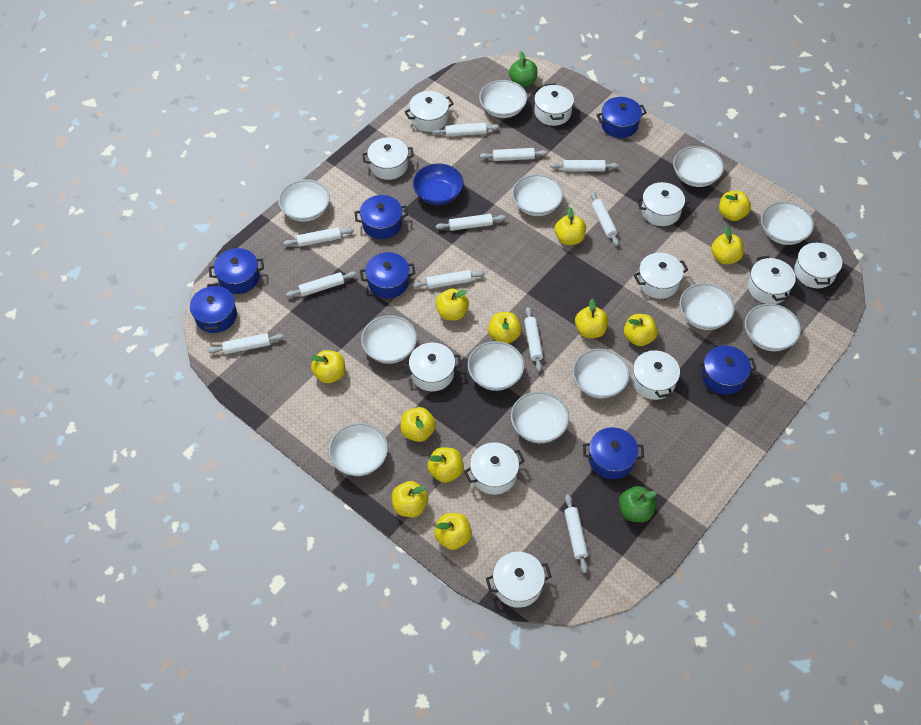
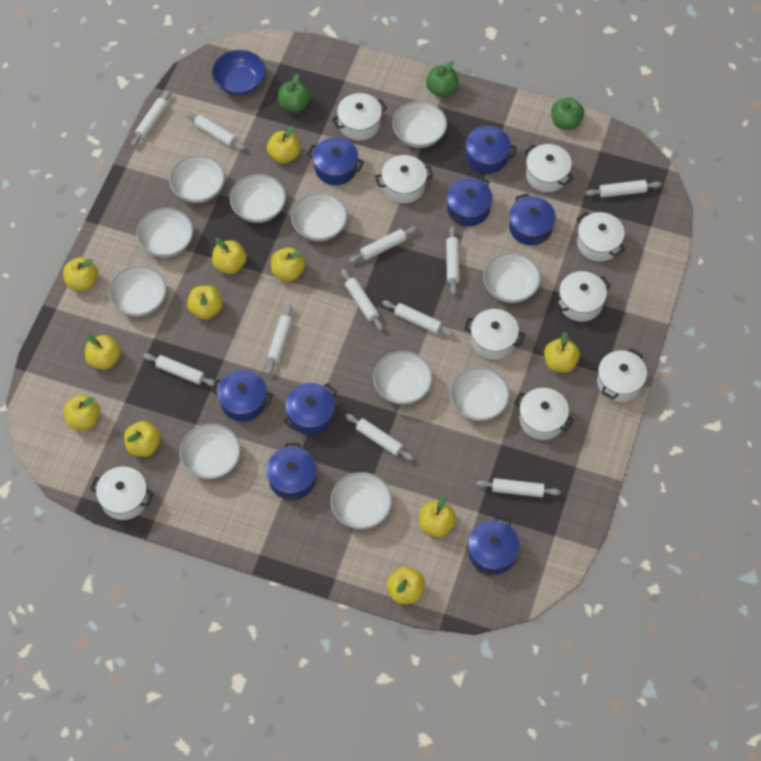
blue pot: [190,283,237,333] [209,248,264,294] [354,195,408,239] [360,252,415,298] [583,427,644,479] [596,97,647,138] [697,345,756,395] = 7 -> [211,370,273,422] [266,443,317,500] [284,383,337,435] [307,137,364,185] [446,176,493,226] [460,126,517,174] [468,516,520,576] [509,193,556,245] = 8
green apple: [509,51,537,87] [619,486,657,522] = 2 -> [278,73,311,113] [426,61,459,97] [551,98,584,130] = 3
white bowl: [278,179,330,222] [329,423,388,476] [361,315,417,364] [468,341,524,391] [479,80,527,118] [511,391,569,443] [512,174,563,216] [573,349,630,398] [673,146,724,187] [679,283,735,330] [745,304,801,351] [761,202,814,245] = 12 -> [109,265,167,317] [136,208,193,258] [169,155,225,203] [180,424,241,479] [230,174,286,223] [291,192,348,241] [330,472,392,529] [373,351,433,405] [392,101,447,148] [450,367,510,421] [483,252,541,303] = 11
white pot: [362,137,414,180] [403,342,461,391] [404,91,454,132] [464,442,525,495] [486,552,552,608] [534,83,574,126] [632,347,680,400] [633,253,688,299] [637,182,690,226] [748,256,796,304] [794,240,842,288] = 11 -> [90,467,154,520] [332,93,387,141] [375,155,433,203] [464,309,525,360] [514,388,574,440] [524,144,574,192] [554,271,611,322] [577,212,625,262] [597,348,647,402] = 9
yellow apple: [311,350,345,383] [392,481,428,517] [401,407,436,442] [427,447,464,483] [434,513,472,550] [436,289,469,320] [488,312,522,344] [555,207,586,245] [575,299,608,338] [624,314,658,346] [711,226,744,264] [719,191,751,221] = 12 -> [63,257,98,291] [63,395,100,430] [85,334,121,370] [124,421,161,457] [187,285,223,319] [212,237,247,274] [267,126,300,164] [271,247,305,281] [387,566,425,604] [419,496,456,537] [544,331,580,373] = 11

